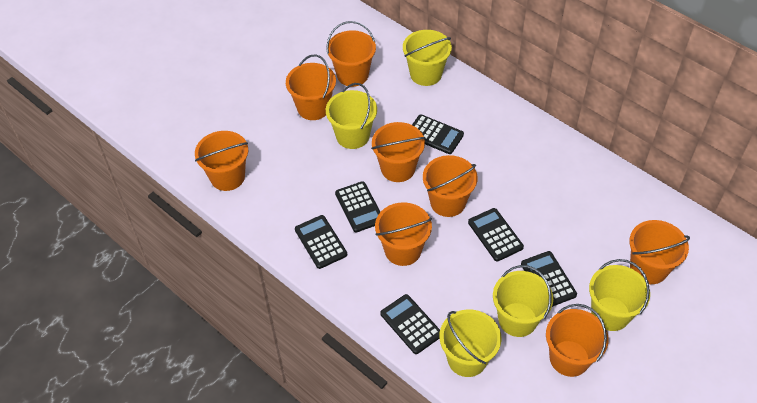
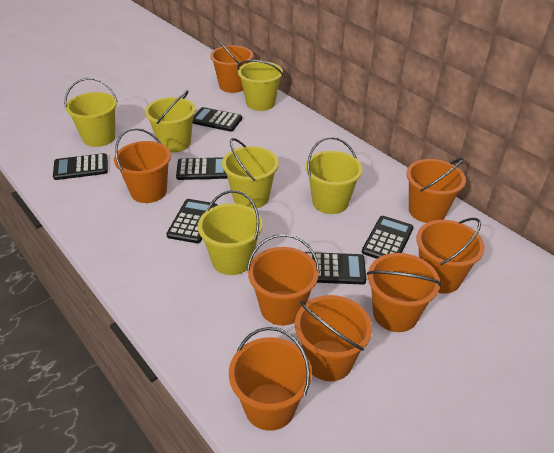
yellow bucket: [326,83,377,149] [403,30,452,86] [439,309,501,377] [493,265,553,337] [589,259,650,331] = 5 -> [64,78,118,147] [145,90,196,153] [198,190,262,275] [222,138,279,209] [237,60,283,111] [305,137,363,214] = 6

